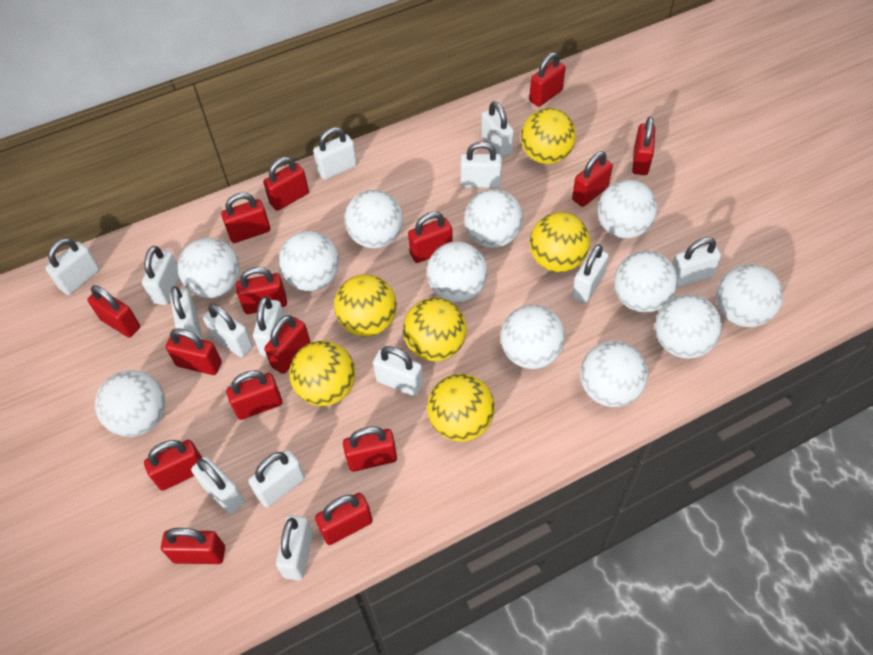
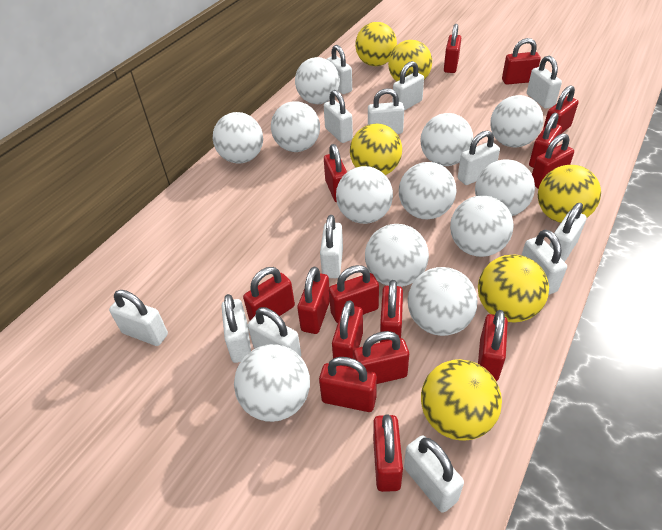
white padlock: [45,238,100,295] [142,246,179,305] [170,286,202,340] [191,457,245,514] [203,304,253,357] [248,450,305,507] [253,297,285,356] [276,515,313,581] [313,127,357,180] [373,346,423,396] [461,142,502,188] [481,101,514,158] [572,244,609,304] [672,237,721,287] = 14 -> [109,290,168,346] [222,294,251,363] [248,307,301,357] [320,215,343,278] [324,90,353,143] [327,45,352,94] [368,88,404,134] [393,61,424,111] [404,435,464,513] [458,131,500,185] [522,230,567,295] [527,56,562,109] [549,203,587,262] = 13

